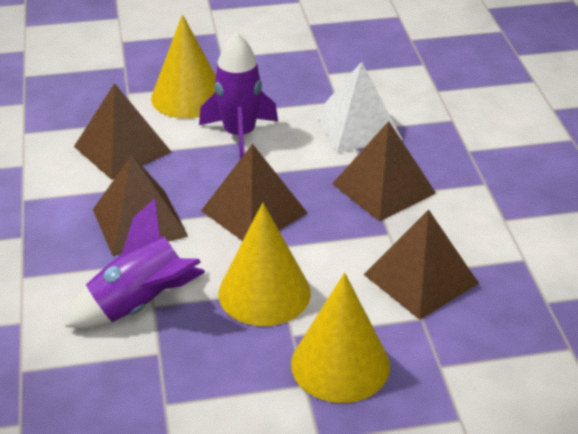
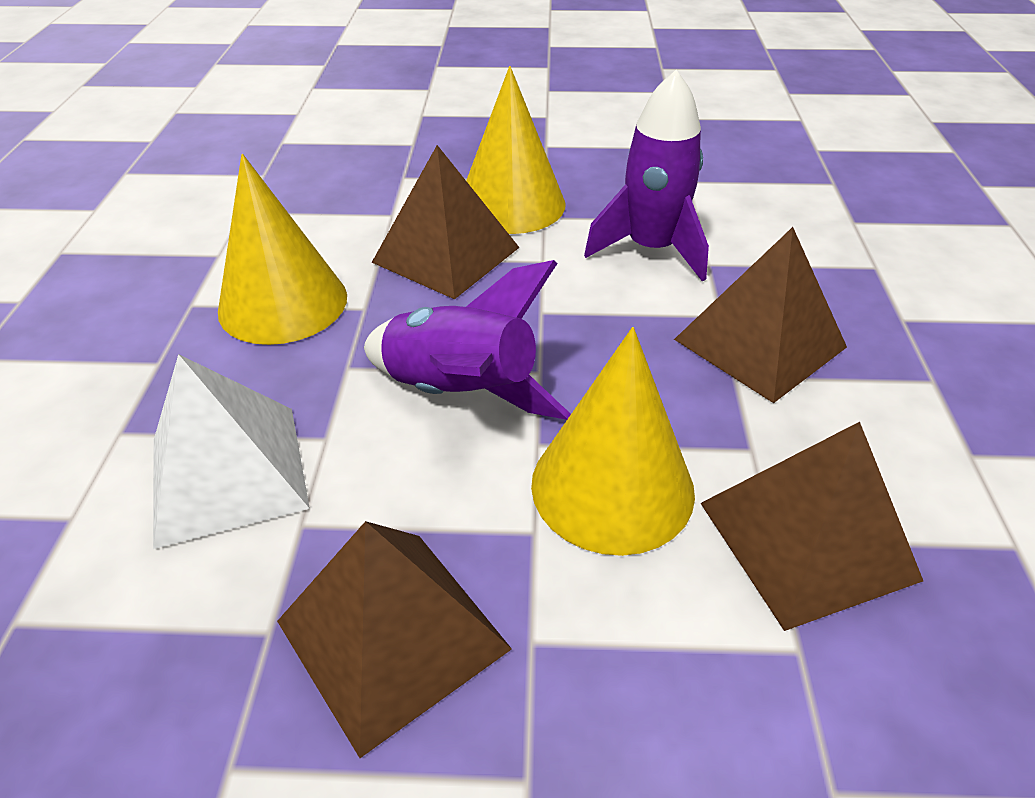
brown pyramid: [74,83,171,180] [93,155,188,256] [201,144,307,241] [332,121,436,222] [364,209,479,320] = 5 -> [277,521,512,758] [372,145,520,299] [674,227,847,403] [700,422,923,631] = 4

